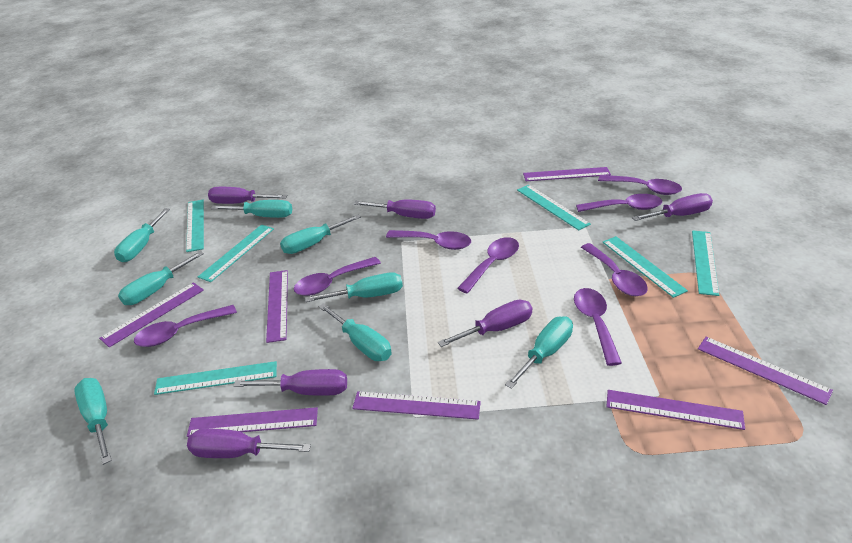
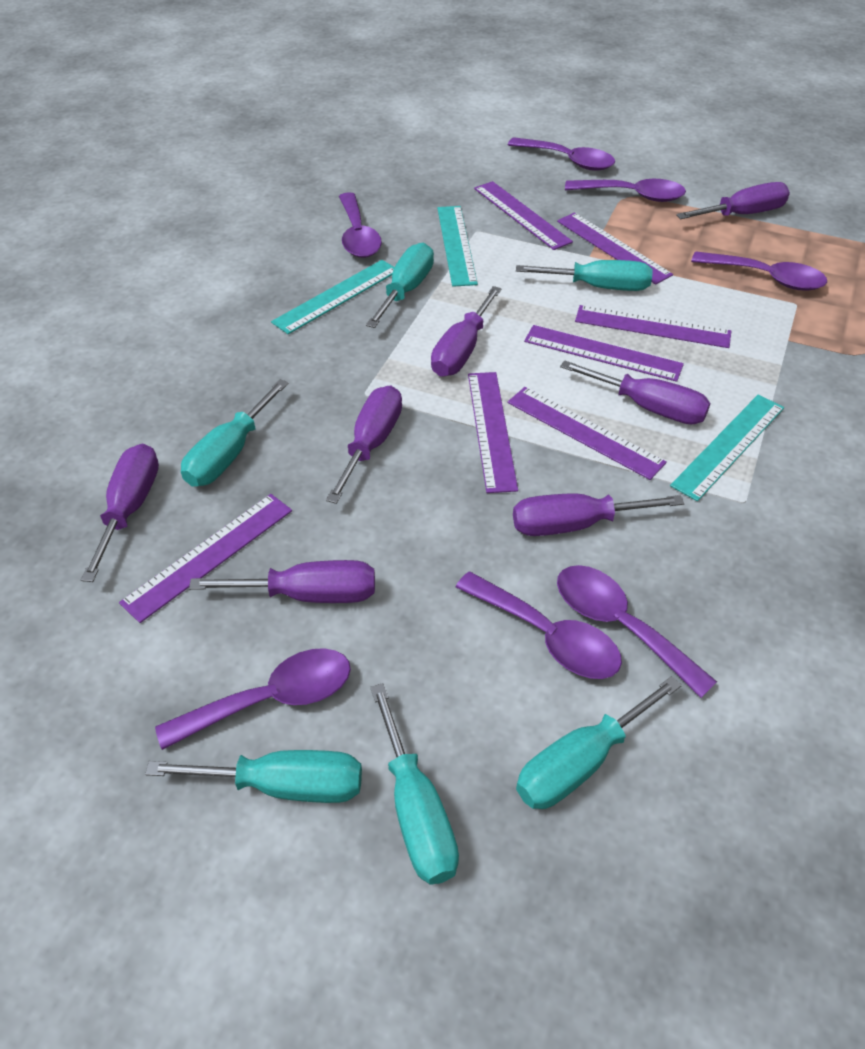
purple screwdriver: [187,428,311,458] [208,187,287,204] [234,369,347,396] [354,199,436,219] [438,300,532,347] [632,193,713,221] = 6 -> [81,443,159,582] [189,560,375,603] [326,386,402,504] [431,286,502,377] [513,493,685,536] [560,360,711,425] [676,182,790,219] = 7
purple spoon: [134,305,237,347] [294,257,381,296] [386,230,471,250] [457,237,519,294] [574,288,622,366] [576,194,662,212] [581,243,648,296] [598,175,682,195] = 8 -> [155,648,351,750] [339,192,382,258] [456,572,622,679] [508,137,615,171] [557,565,717,698] [565,179,686,202] [691,251,827,290] = 7
turquoise ruler: [154,361,277,395] [186,200,204,252] [198,225,274,282] [517,185,591,230] [603,236,688,298] [692,230,719,296] = 6 -> [271,260,394,334] [437,206,478,287] [670,394,784,502] = 3
turquoise screwdriver: [74,378,112,465] [114,208,170,262] [118,251,204,305] [211,200,292,218] [280,214,361,254] [305,272,403,302] [318,303,392,361] [505,316,573,389] = 8 -> [145,750,362,803] [181,379,289,487] [366,243,434,328] [370,683,459,885] [516,260,653,291] [516,676,682,809] = 6

